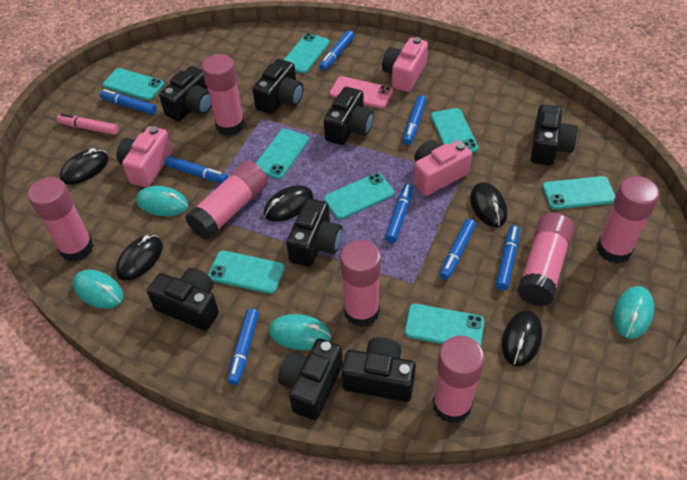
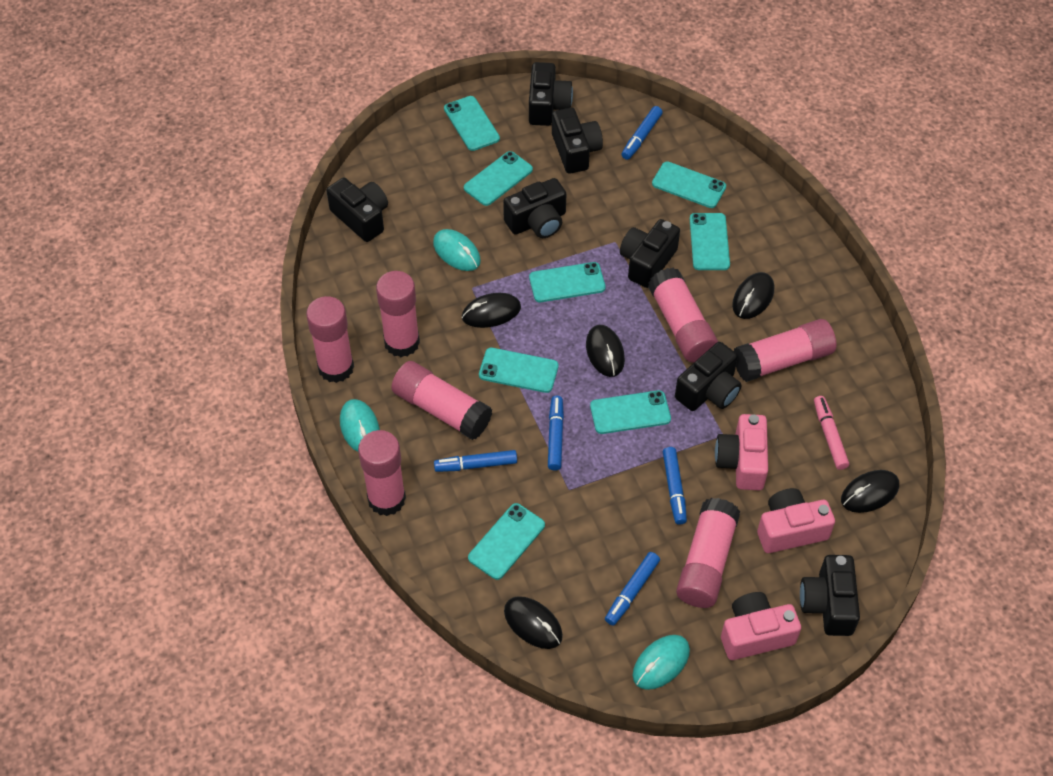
black camera: [147,268,219,331] [159,66,212,121] [252,59,303,114] [278,338,343,420] [286,198,342,267] [324,87,374,145] [341,337,416,402] [531,105,578,165] = 8 -> [326,178,388,242] [503,178,566,238] [529,62,573,126] [552,108,603,174] [620,219,680,288] [675,342,742,411] [800,555,860,636] = 7
blue marker: [100,89,157,115] [165,156,228,183] [228,309,259,385] [319,30,354,71] [385,183,413,243] [403,95,427,145] [439,219,476,280] [496,225,520,290] = 8 -> [434,450,517,472] [548,396,564,471] [605,552,660,626] [621,106,663,160] [663,447,687,525] = 5
pink phone: [330,76,393,109] = 1 -> none = 0
turquoise mouse: [72,270,124,309] [136,186,189,216] [269,314,331,350] [614,286,654,339] = 4 -> [340,399,380,452] [433,229,481,271] [633,635,690,690] = 3

